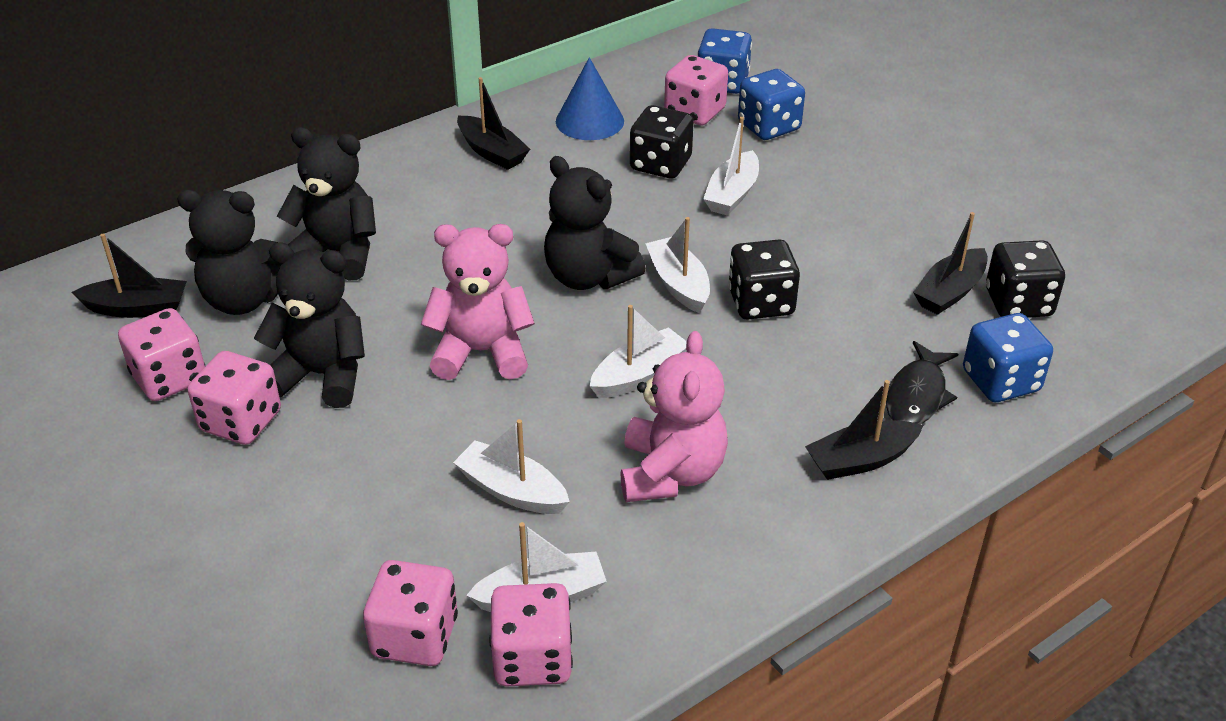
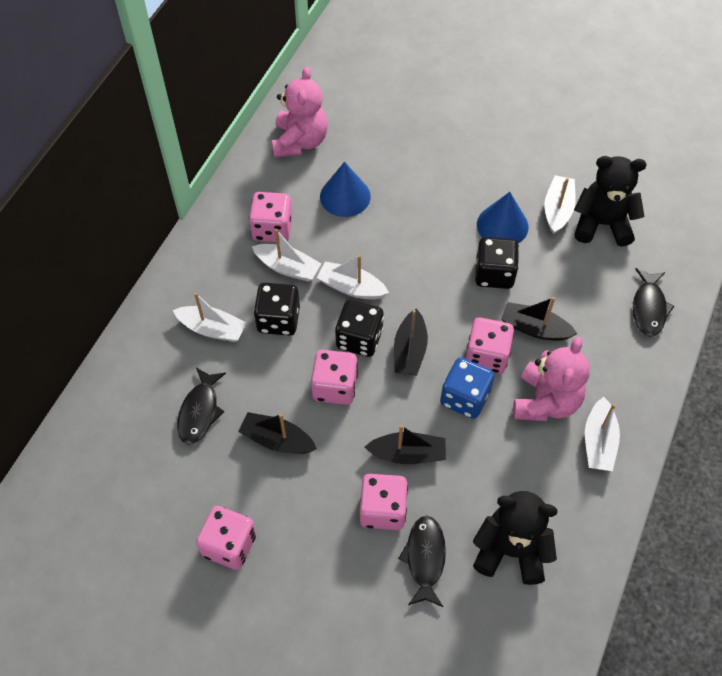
black fish: [886,341,958,425] = 1 -> [177,367,226,445] [398,516,446,607] [633,268,674,337] = 3
black teddy bear: [177,190,289,315] [254,242,365,408] [277,127,376,280] [544,156,646,290] = 4 -> [473,491,558,585] [574,156,646,247] = 2
blue cone: [556,57,624,140] = 1 -> [320,162,371,217] [477,192,529,243] = 2
blue dice: [697,28,752,94] [738,69,805,140] [963,313,1053,402] = 3 -> [440,357,494,419] = 1

